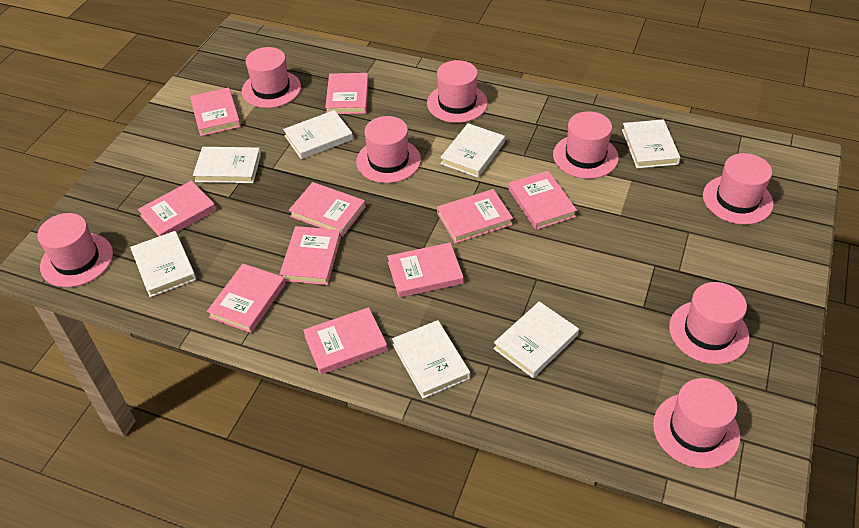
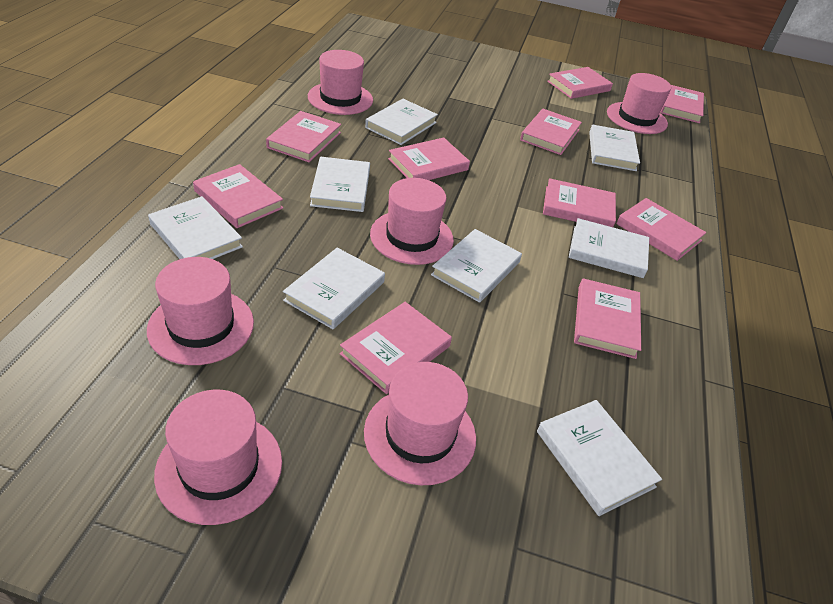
pink hat: [37,213,113,287] [242,47,301,108] [356,116,421,183] [427,60,488,123] [553,111,619,179] [653,378,740,469] [669,282,749,364] [703,153,774,224] = 8 -> [147,257,254,365] [154,389,282,525] [308,50,373,115] [364,362,476,485] [370,178,454,265] [607,73,671,134] = 6
white book: [130,231,196,297] [193,147,261,183] [283,110,353,159] [392,320,470,399] [440,123,505,178] [493,301,579,378] [622,119,680,168] = 7 -> [148,196,243,259] [283,248,385,329] [310,157,370,212] [365,99,438,145] [431,229,522,303] [537,400,662,516] [569,218,649,278] [589,125,640,171] = 8

